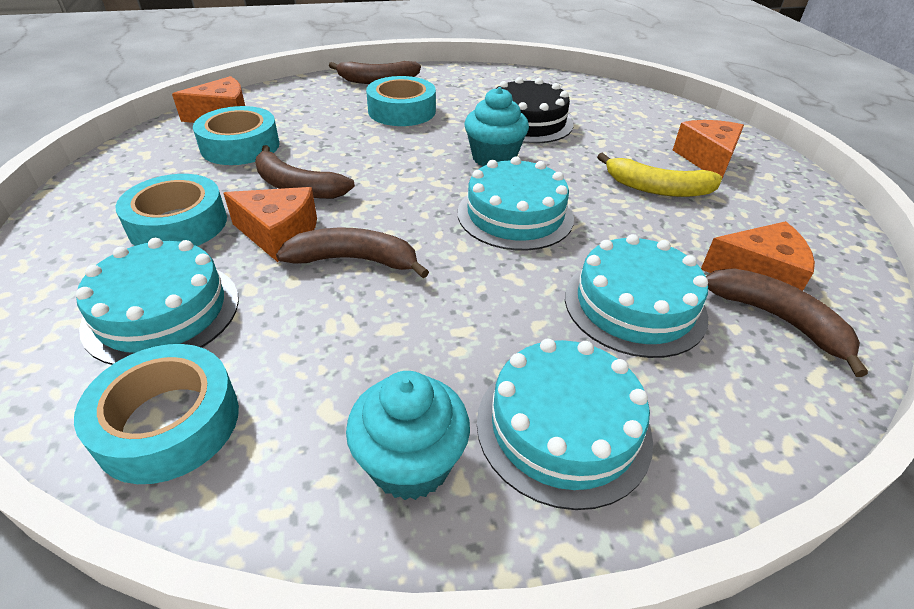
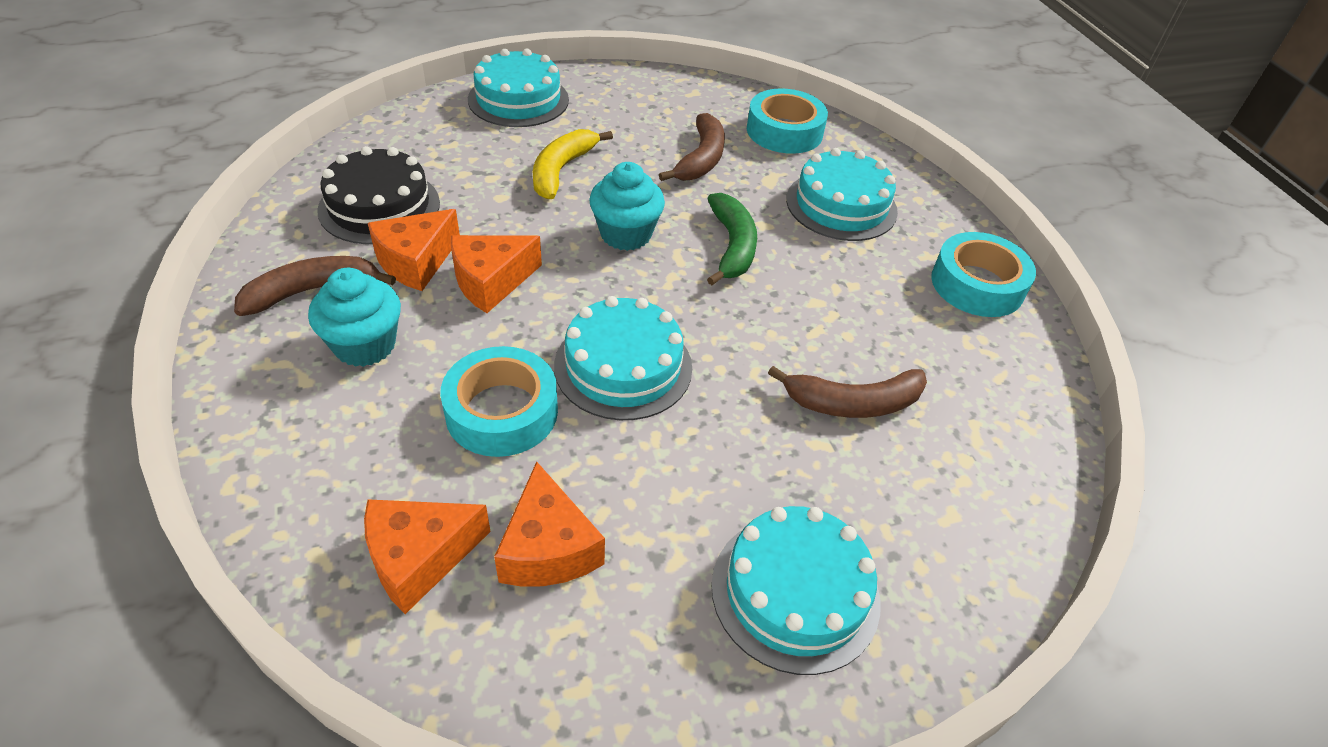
brown banana: [255,145,355,199] [276,228,429,278] [329,61,421,84] [706,269,868,377] = 4 -> [234,256,396,316] [659,113,725,181] [768,366,927,418] = 3
green banana: none = 0 -> [707,193,757,285] = 1
turquoise tape: [74,344,239,484] [115,174,227,246] [193,106,280,165] [366,76,436,126] = 4 -> [440,346,558,457] [747,88,828,154] [931,232,1036,317] = 3

